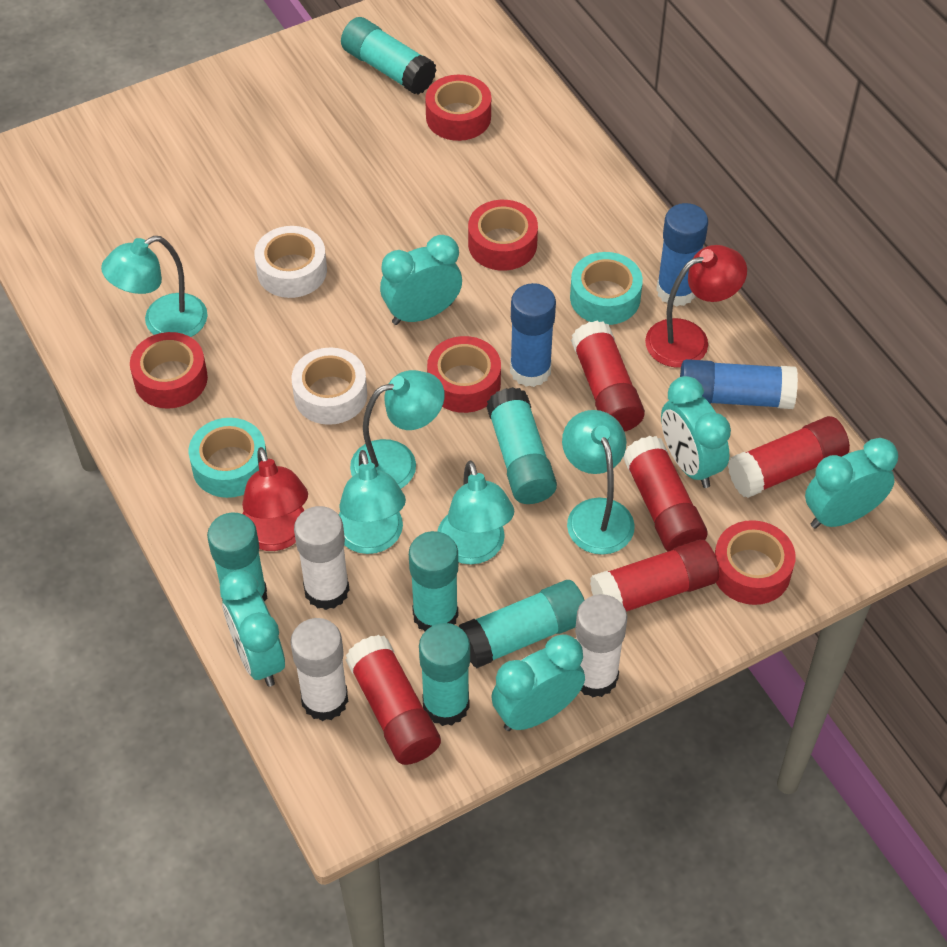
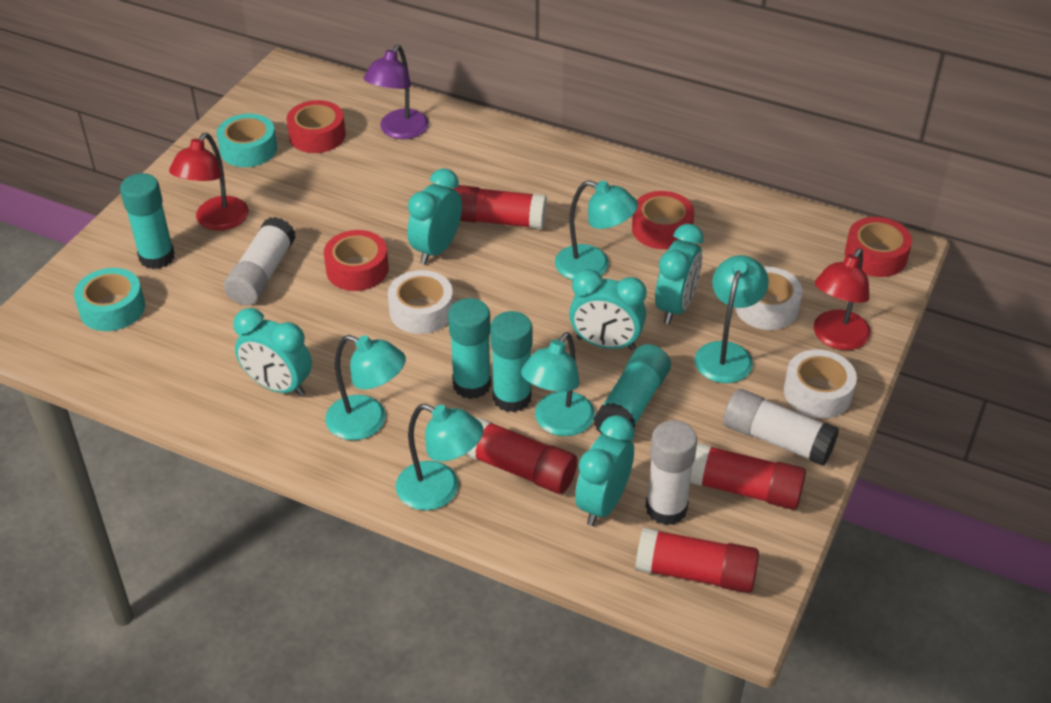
blue glue stick: [510,283,556,387] [656,203,708,307] [680,359,798,409] = 3 -> none = 0
purple lamp: none = 0 -> [363,45,429,139] = 1
red glue stick: [346,635,441,765] [571,321,645,432] [590,539,719,612] [623,436,708,551] [728,416,850,498] = 5 -> [454,185,547,229] [464,418,577,494] [635,527,759,593] [690,443,806,510] = 4
red tape: [130,332,208,409] [425,75,491,141] [427,336,501,413] [468,200,538,271] [715,520,796,605] = 5 -> [286,100,346,153] [324,230,389,291] [632,191,694,249] [845,217,912,277] = 4
turquoise glue stick: [207,512,267,601] [341,17,436,95] [409,531,458,632] [419,623,470,726] [459,580,584,669] [486,387,557,504] = 6 -> [120,173,175,269] [448,298,491,399] [490,311,533,413] [594,344,671,434] = 4
white tape: [254,226,327,298] [292,348,367,425] = 2 -> [388,270,453,334] [735,267,803,330] [784,349,857,418] = 3

